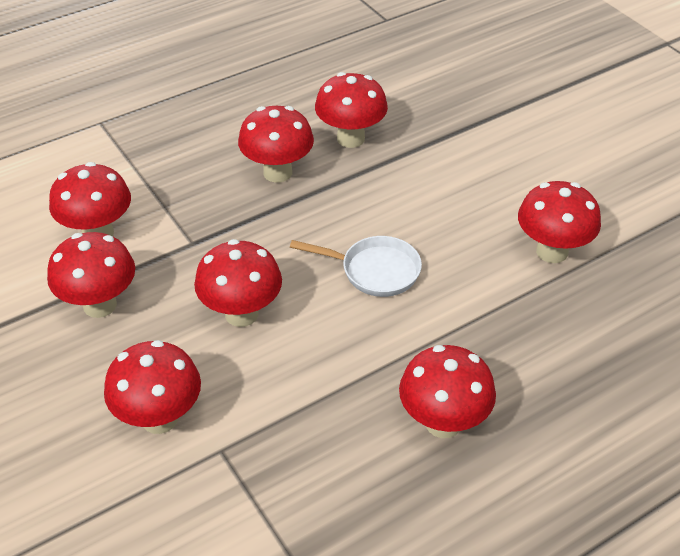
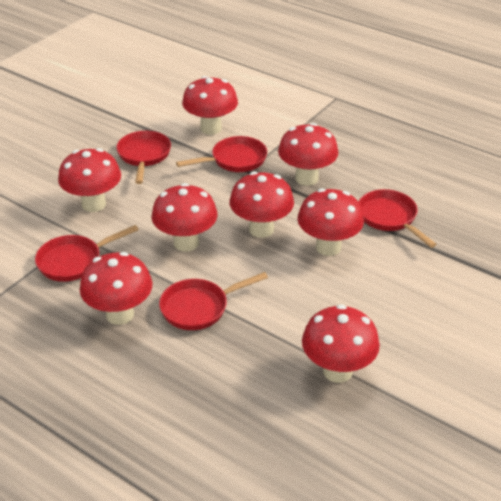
red pan: none = 0 -> [35,225,139,282] [116,131,171,184] [159,272,268,330] [176,136,267,172] [358,189,436,248] = 5
white pan: [290,236,422,297] = 1 -> none = 0

